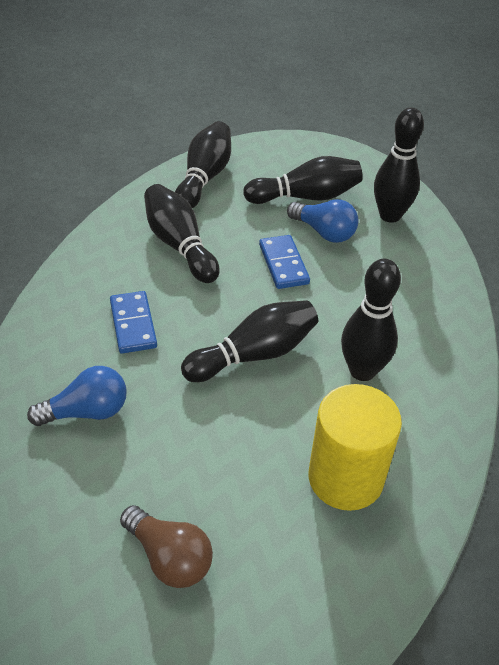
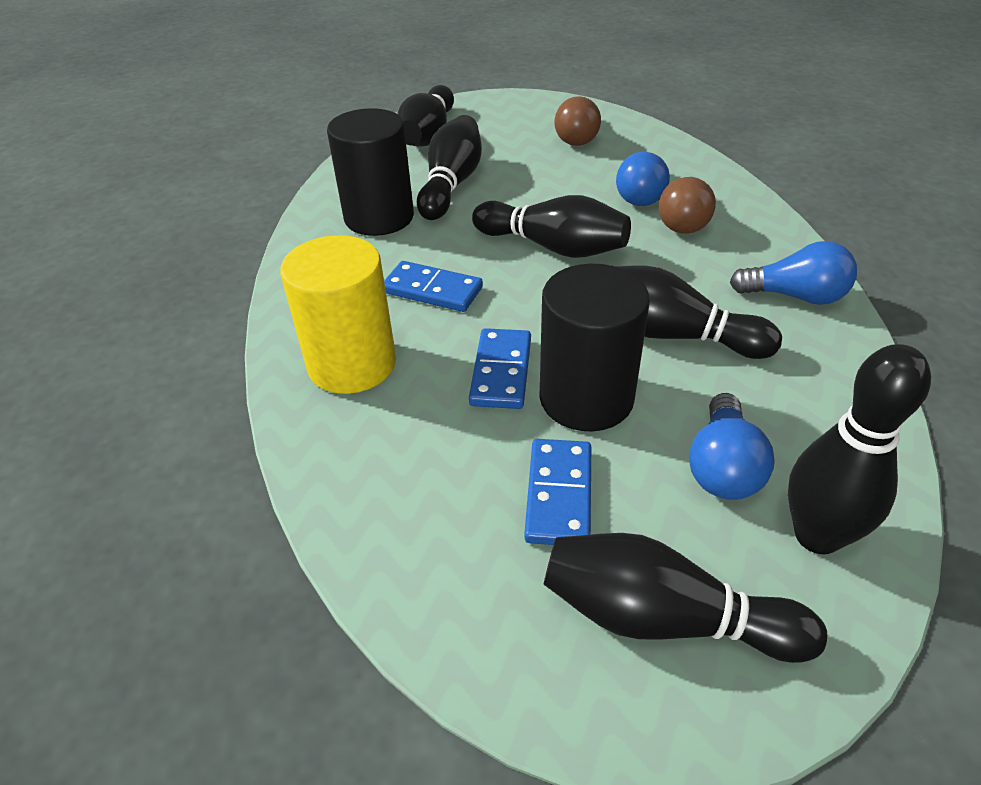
black cylinder: none = 0 -> [327,108,414,236] [539,264,650,431] = 2
blue domino: [110,291,157,354] [259,235,310,289] = 2 -> [384,261,483,312] [469,328,531,409] [524,439,591,545] = 3
blue light bulb: [27,366,127,426] [287,199,359,243] = 2 -> [616,152,670,206] [689,393,775,500] [730,241,857,305] = 3
brown light bulb: [120,505,213,588] = 1 -> [554,96,601,146] [659,177,716,234] = 2

